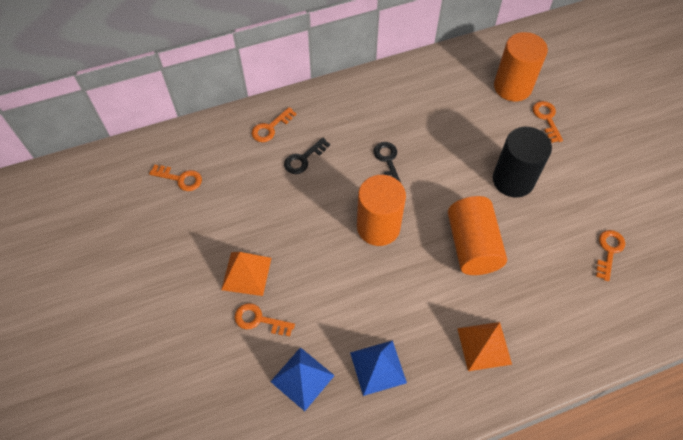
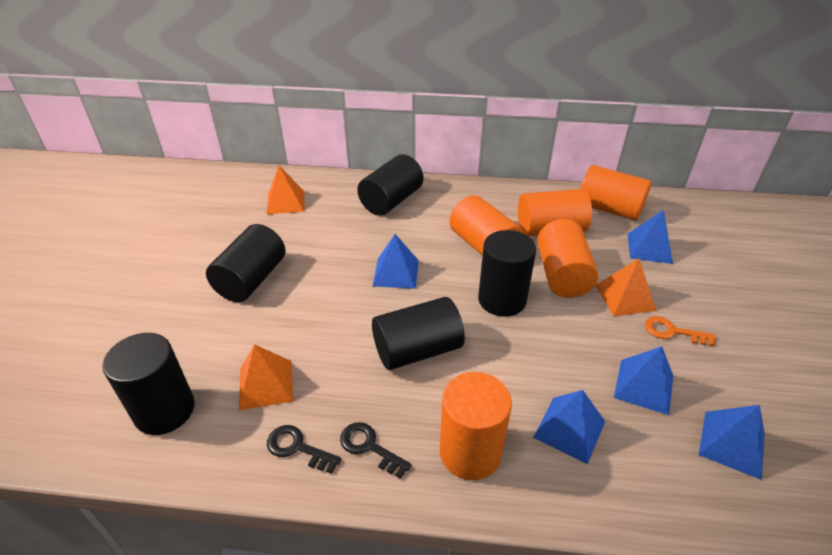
black cylinder: [493,127,552,198] = 1 -> [103,333,195,435] [206,224,286,302] [357,154,423,216] [372,297,465,370] [478,230,536,317] = 5
blue pyramid: [270,347,335,411] [350,341,407,396] = 2 -> [373,234,419,289] [533,390,605,464] [614,346,673,415] [628,210,673,264] [699,405,765,480] = 5
orange cylinder: [357,175,406,246] [448,196,507,275] [494,32,548,101] = 3 -> [440,372,512,480] [450,195,524,256] [518,189,592,236] [537,219,598,298] [580,165,651,221] = 5
orange key: [149,165,202,191] [234,303,295,336] [252,107,296,142] [533,101,563,143] [596,230,625,281] = 5 -> [645,316,716,346] = 1
orange pyramid: [221,252,271,296] [457,322,512,371] = 2 -> [239,344,293,410] [266,166,304,215] [595,258,656,316] = 3

